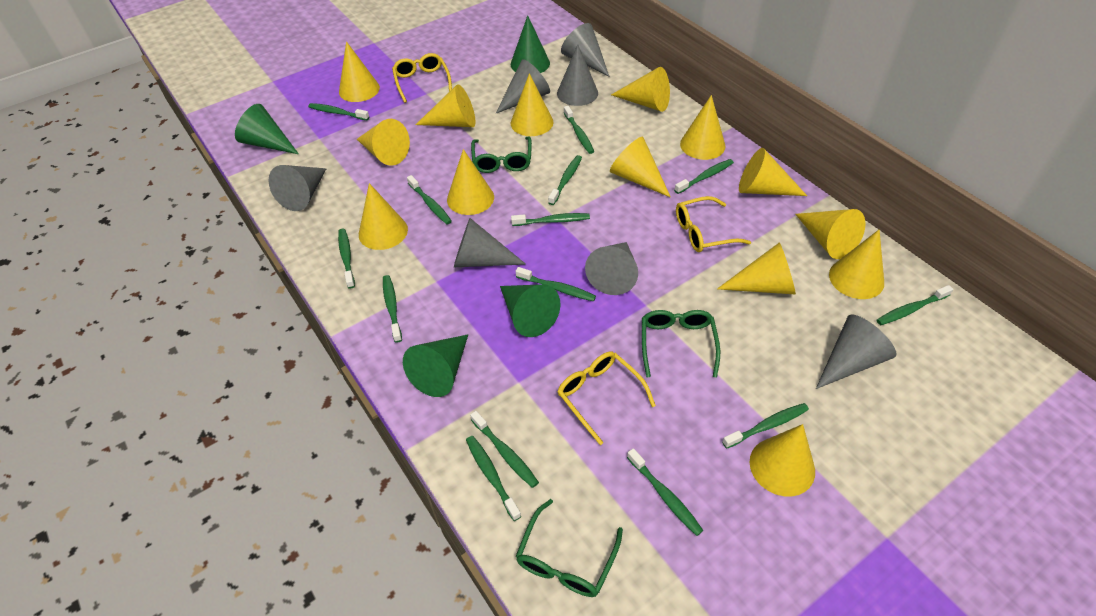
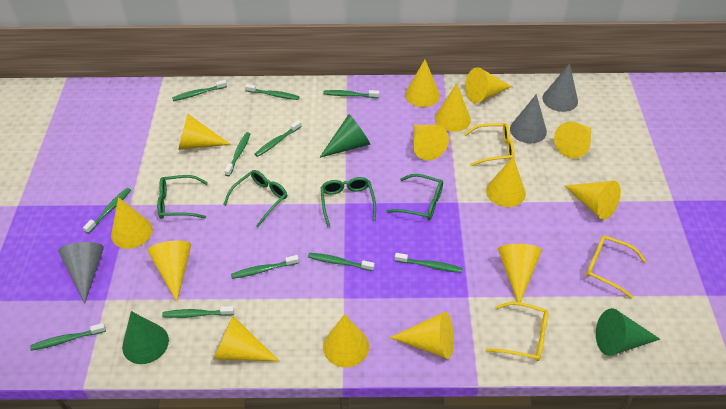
green cone: [235,104,299,154] [403,334,468,397] [500,284,560,337] [511,15,550,73] = 4 -> [122,311,169,364] [319,114,370,158] [596,308,660,356] = 3
green glasses: [471,137,532,173] [515,499,623,597] [642,310,720,377] = 3 -> [157,175,208,219] [223,170,287,227] [321,177,376,227] [386,174,443,220] = 4
green toothbrush: [308,103,369,120] [338,229,355,289] [383,275,402,343] [407,175,452,225] [466,436,521,521] [470,411,539,488] [511,213,590,226] [516,267,596,301] [548,155,582,205] [564,106,594,154] [627,448,704,536] [674,159,734,194] [722,403,809,449] [876,285,953,325] = 14 -> [30,323,106,351] [83,188,131,234] [162,306,234,318] [172,80,227,101] [225,132,250,176] [231,255,299,279] [245,84,300,100] [255,120,302,157] [308,253,374,271] [323,90,379,98] [395,253,463,273] = 11
grey cone: [269,165,326,211] [454,218,526,267] [496,59,550,113] [557,44,598,106] [561,23,609,76] [585,242,638,295] [816,314,897,389] = 7 -> [58,242,104,304] [510,94,547,143] [543,63,578,112] = 3

